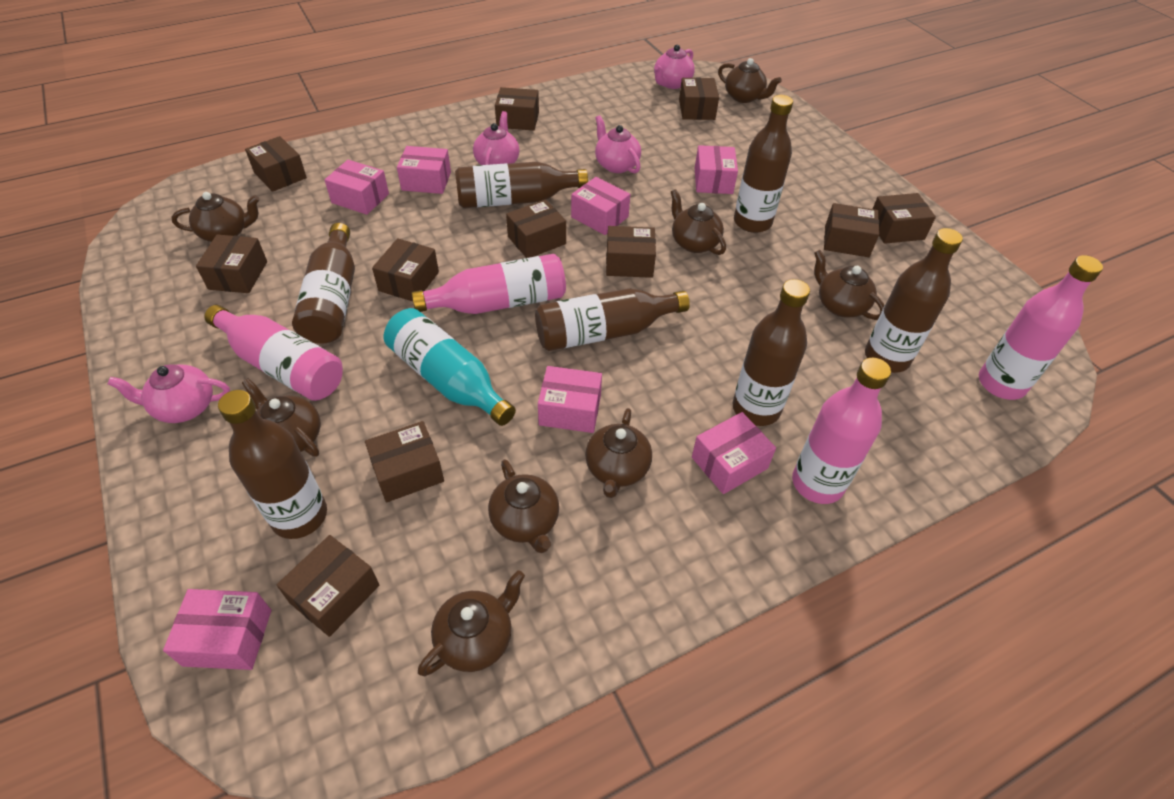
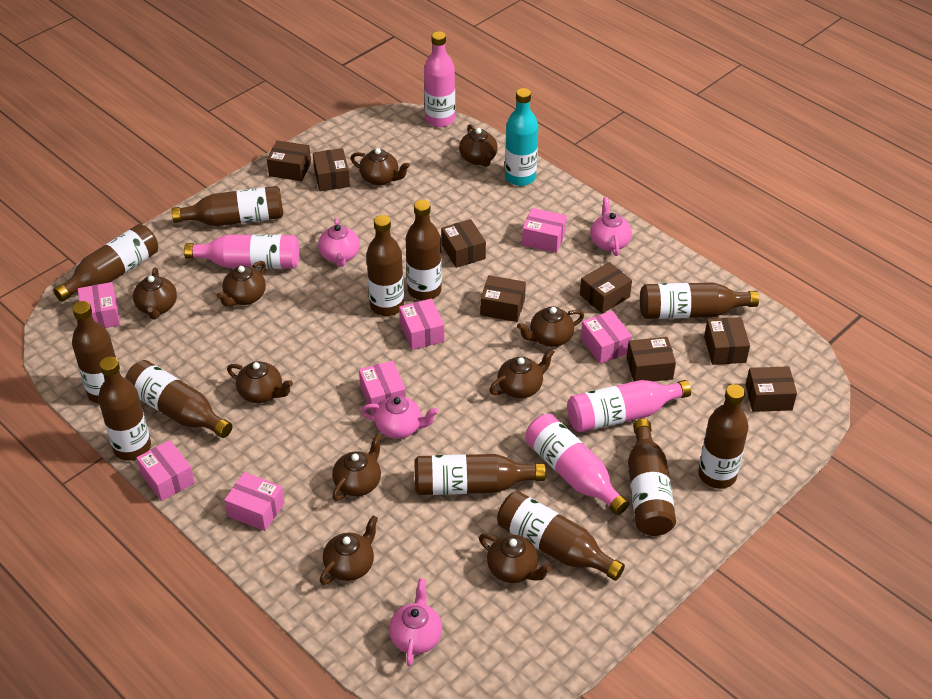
brown bottle: [218,390,327,539] [292,223,355,344] [455,162,588,208] [535,288,690,351] [733,279,810,426] [734,95,793,233] [865,228,963,373] = 7 -> [53,224,158,302] [72,301,121,404] [98,357,151,461] [125,360,232,438] [172,186,283,226] [366,215,404,316] [406,200,442,300] [414,454,546,495] [497,491,625,581] [628,419,676,536] [640,283,759,319] [698,384,749,489] = 12
brown box: [196,234,267,293] [245,136,307,192] [277,535,379,637] [365,421,444,502] [372,238,439,301] [495,87,539,130] [506,199,566,258] [606,226,656,278] [679,77,719,120] [824,203,879,257] [873,193,936,244] = 11 -> [267,140,311,181] [313,148,350,191] [441,219,486,268] [480,275,526,322] [580,262,632,314] [627,337,676,382] [704,317,750,365] [746,366,797,412] = 8
brown teapot: [171,192,260,242] [242,378,321,457] [418,570,525,676] [488,459,559,553] [585,408,652,498] [671,189,726,255] [718,58,782,103] [814,250,885,320] = 8 -> [133,268,177,320] [217,261,266,307] [227,361,293,403] [320,515,378,585] [332,434,382,501] [351,148,410,186] [459,124,498,167] [479,533,552,583] [489,348,555,398] [517,307,584,347] = 10

